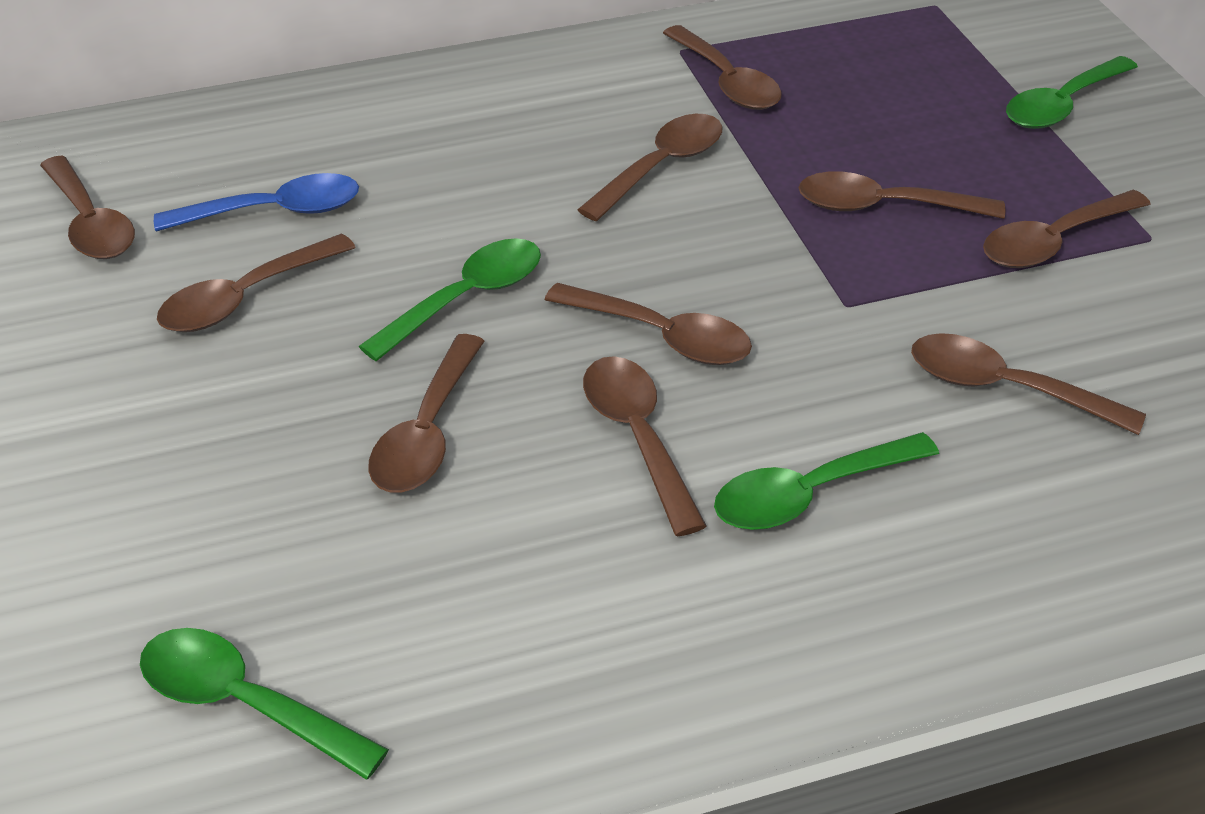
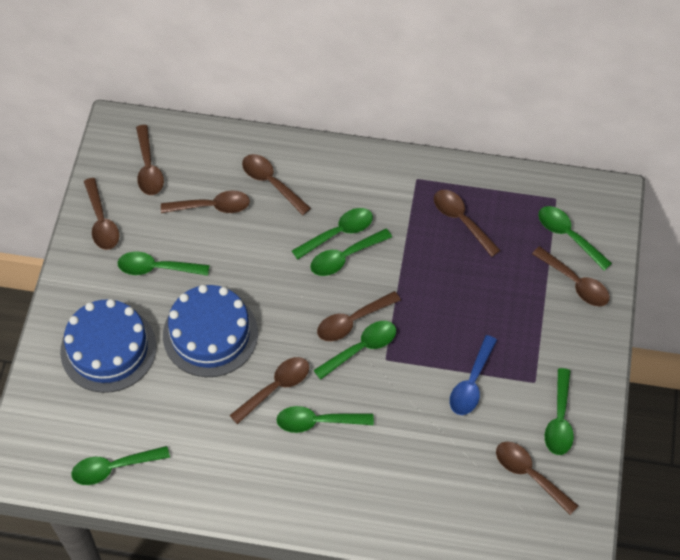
blue cake: none = 0 -> [60,299,156,393] [163,285,258,377] = 2
brown spoon: [40,155,135,259] [157,234,356,332] [368,334,484,493] [544,283,752,365] [577,114,723,221] [583,356,707,536] [663,25,782,110] [798,171,1005,219] [911,333,1146,435] [983,190,1151,268] = 10 -> [84,178,119,250] [136,125,164,195] [161,191,250,213] [229,357,309,424] [242,154,311,215] [317,291,401,341] [434,190,501,257] [496,442,578,515] [532,246,610,306] = 9
green spoon: [140,628,389,780] [359,238,541,361] [714,432,939,530] [1006,56,1138,129] = 4 -> [72,446,170,485] [118,252,209,276] [277,406,374,433] [292,208,373,260] [310,229,392,276] [314,321,396,380] [538,206,612,271] [545,368,574,455] = 8

